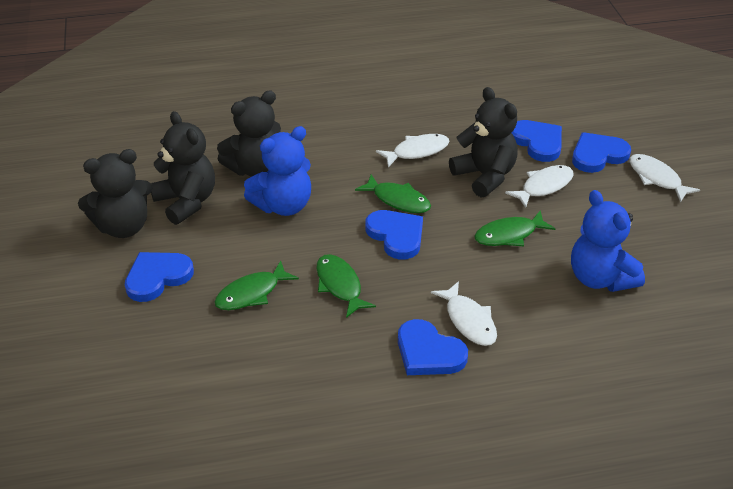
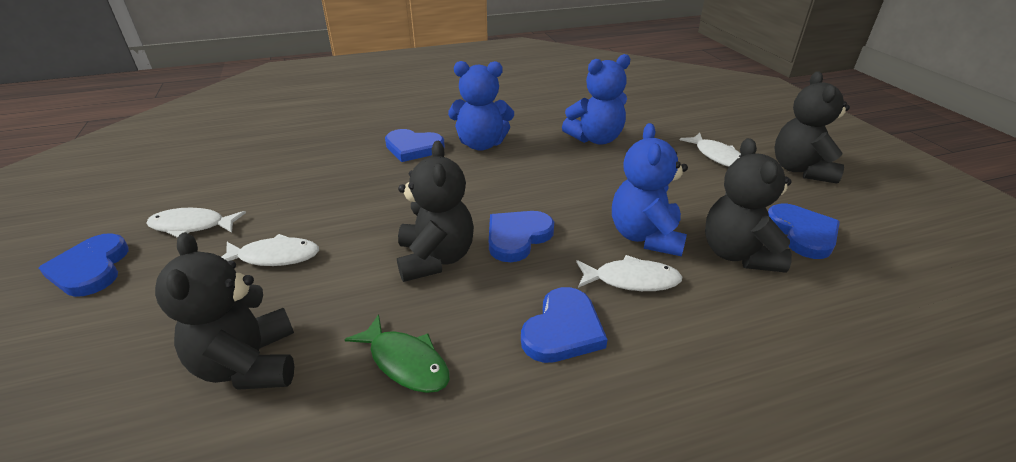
blue teddy bear: [244,126,311,216] [571,190,645,292] = 2 -> [448,61,514,151] [562,54,630,145] [612,123,688,257] = 3
green fish: [214,260,299,310] [316,254,376,318] [355,175,431,213] [474,211,555,246] = 4 -> [344,314,450,393] = 1

